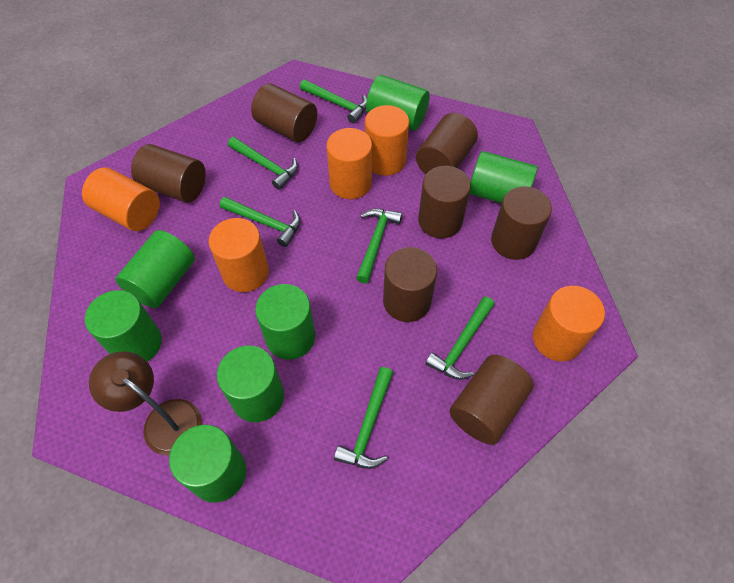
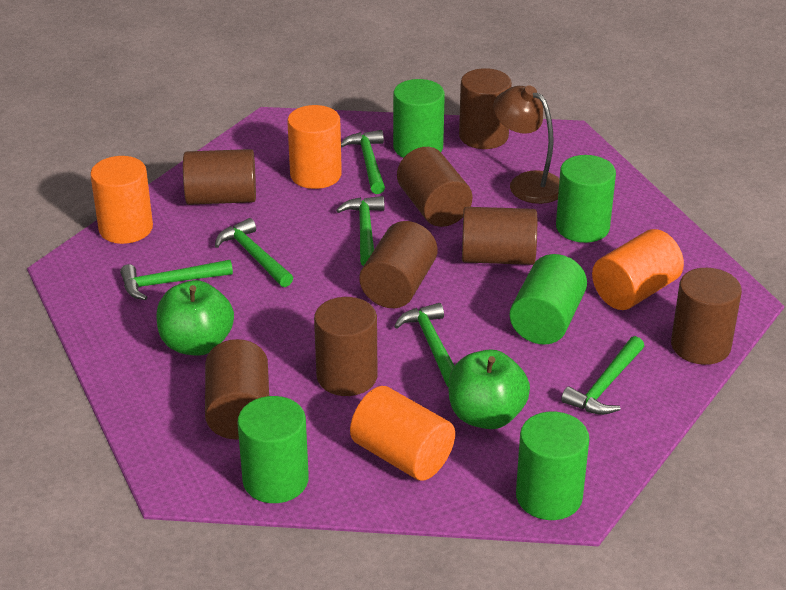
brown cylinder: [131,144,206,203] [251,83,317,142] [383,247,437,322] [416,113,478,174] [418,166,471,238] [449,355,534,445] [491,186,552,260] = 7 -> [183,149,256,205] [205,339,269,440] [314,297,377,396] [359,221,438,308] [397,147,472,227] [459,68,512,149] [462,207,537,265] [671,268,742,365] = 8
green apple: none = 0 -> [157,280,234,356] [448,349,530,429] = 2
green cylinder: [85,290,162,362] [115,230,195,308] [169,425,246,503] [217,346,284,422] [255,284,315,360] [366,75,429,131] [469,151,538,203] = 7 -> [237,396,309,503] [393,79,445,158] [509,254,587,345] [516,412,589,520] [556,155,616,243] = 5
orange cylinder: [82,167,160,231] [209,218,269,292] [326,128,372,199] [365,105,409,176] [533,286,605,361] = 5 -> [90,156,153,244] [287,105,342,189] [350,386,455,481] [592,229,684,310] = 4

